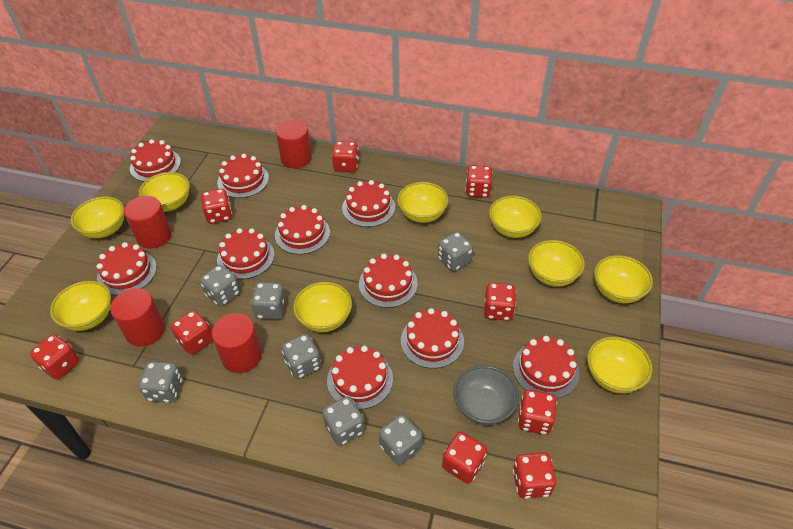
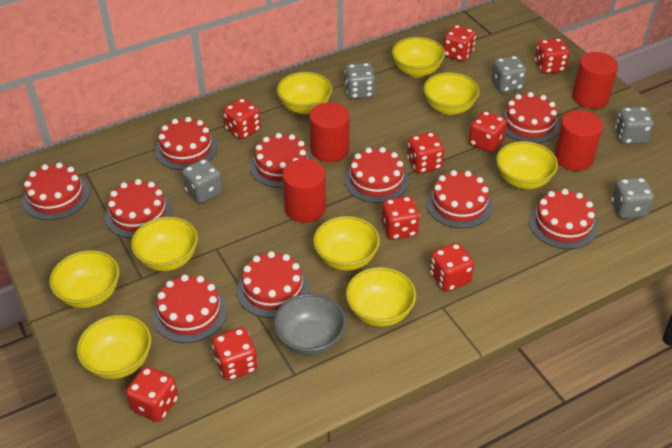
grey dice: [138,361,182,403] [200,265,240,306] [251,282,286,319] [281,334,321,379] [322,396,365,446] [379,414,422,466] [438,232,473,271] = 7 -> [182,159,223,203] [345,63,375,99] [491,56,527,93] [611,177,654,219] [615,107,654,144] = 5

